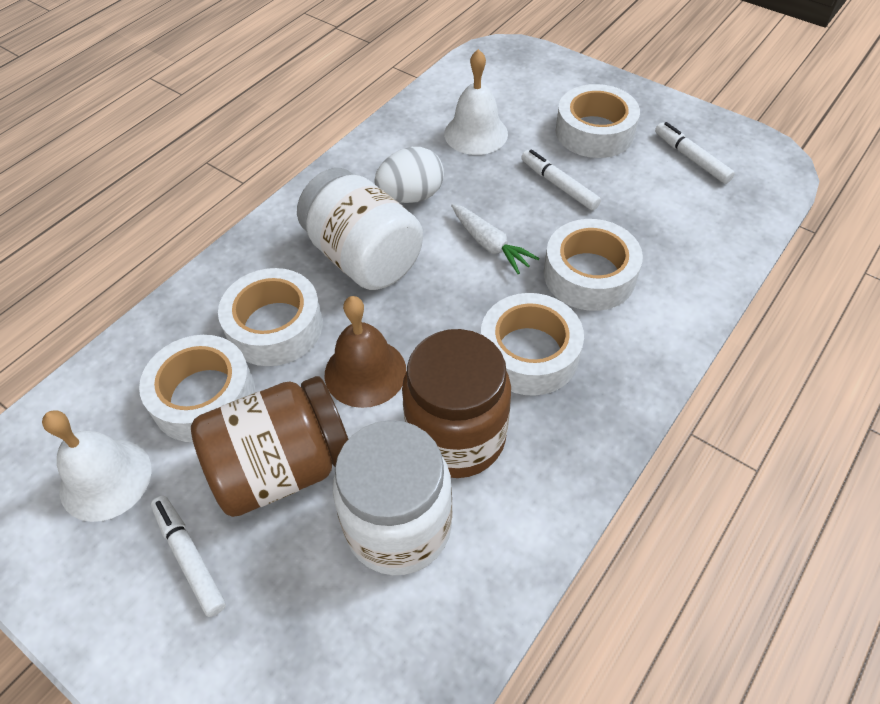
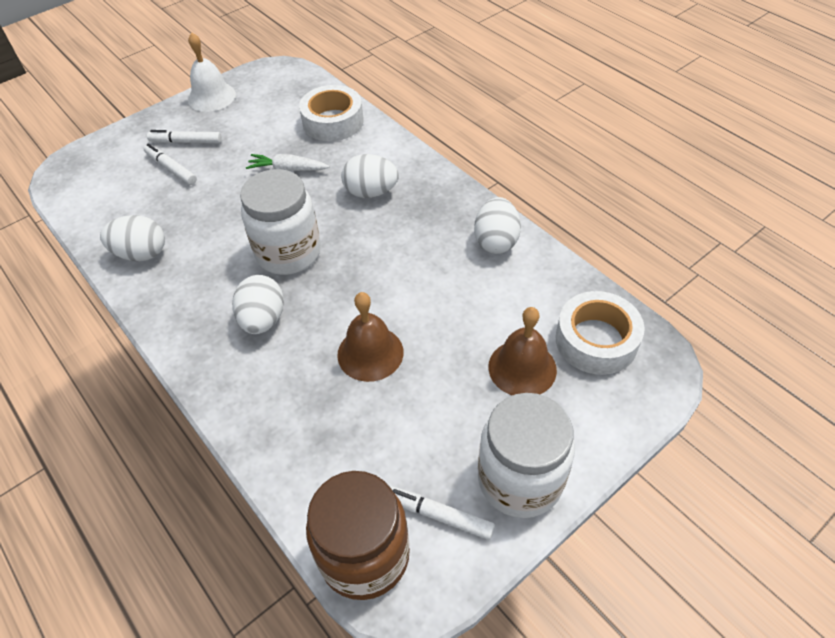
brown bell: [325,296,406,408] = 1 -> [337,292,404,382] [488,307,557,395] = 2
brown jar: [191,376,348,517] [402,329,511,478] = 2 -> [306,471,410,600] = 1
white bell: [42,410,152,522] [444,49,508,155] = 2 -> [188,33,236,112] = 1
white egg: [374,147,444,203] = 1 -> [100,215,165,262] [232,275,284,334] [341,154,399,198] [474,197,521,254] = 4
white tape: [139,335,255,442] [218,268,323,366] [481,293,584,396] [544,219,643,311] [556,84,640,158] = 5 -> [299,85,364,141] [556,291,645,375] = 2

